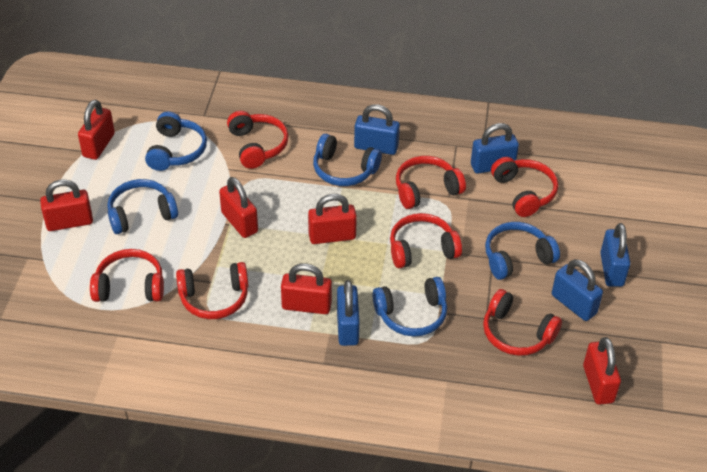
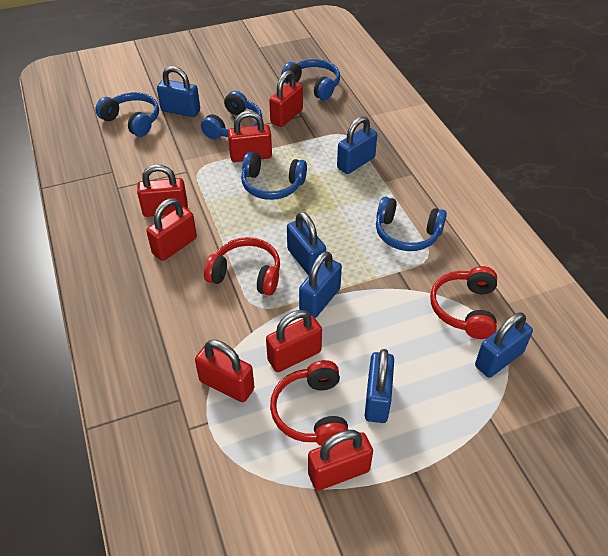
blue padlock: [337,280,360,346] [354,104,400,155] [471,123,519,174] [552,259,603,321] [600,223,630,287] = 5 -> [157,66,200,117] [287,212,326,276] [299,251,342,318] [337,116,377,174] [365,349,394,423] [475,313,533,378] = 6
red headphones: [90,249,164,302] [176,262,248,319] [227,111,289,169] [390,213,462,268] [396,156,466,209] [483,289,562,356] [491,157,558,217] = 7 -> [204,237,280,296] [270,360,349,446] [430,266,497,339] = 3
red padlock: [40,179,93,231] [78,100,115,160] [219,177,258,238] [281,263,332,314] [308,194,357,244] [583,337,621,405] = 6 -> [137,164,188,217] [146,198,197,261] [195,340,254,402] [228,111,272,162] [266,310,322,372] [269,70,303,127] [308,430,373,491] = 7

